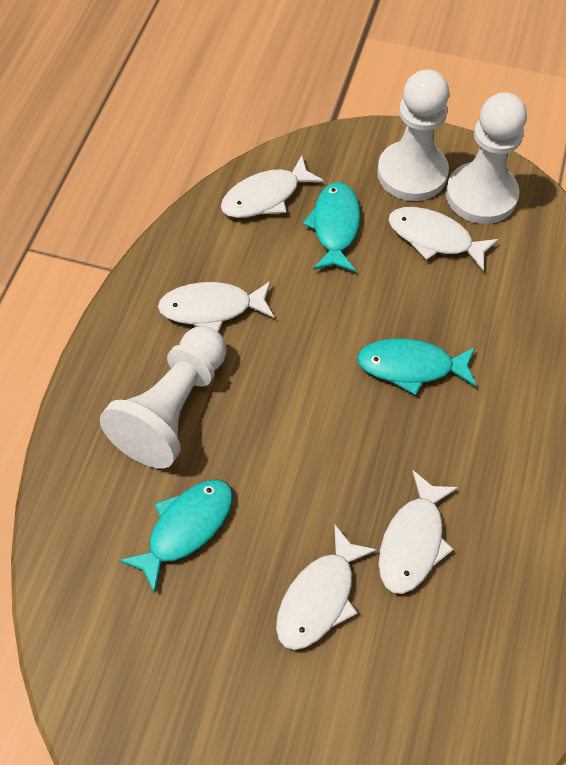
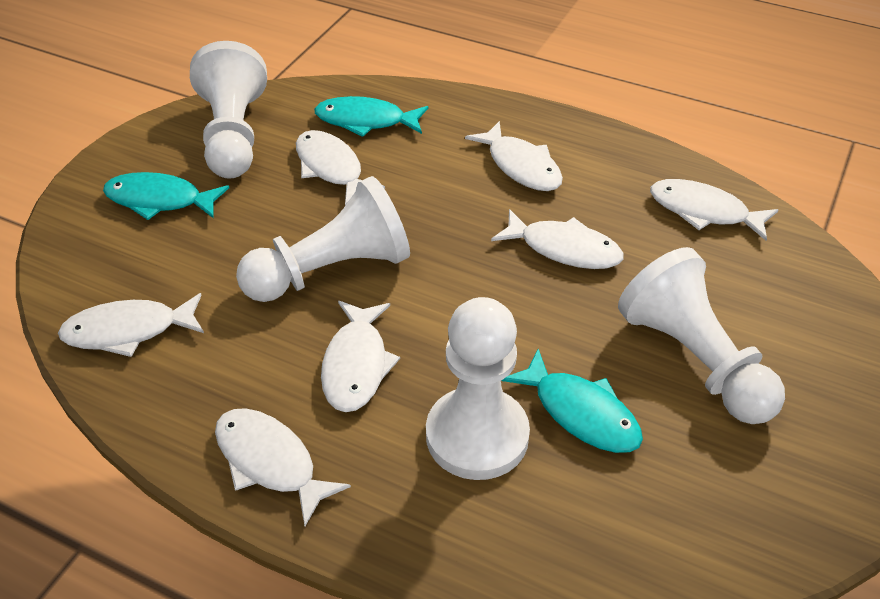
white fish: [158,281,274,332] [221,155,324,218] [276,524,377,650] [379,470,459,594] [389,207,499,271] = 5 -> [58,293,204,357] [215,408,351,526] [296,130,385,206] [321,301,400,412] [465,121,563,191] [491,209,624,269] [650,179,778,241] = 7
white pawn: [100,326,227,469] [377,69,449,201] [446,92,527,224] = 3 -> [190,41,267,178] [236,176,410,302] [426,297,530,480] [618,247,785,424] = 4

